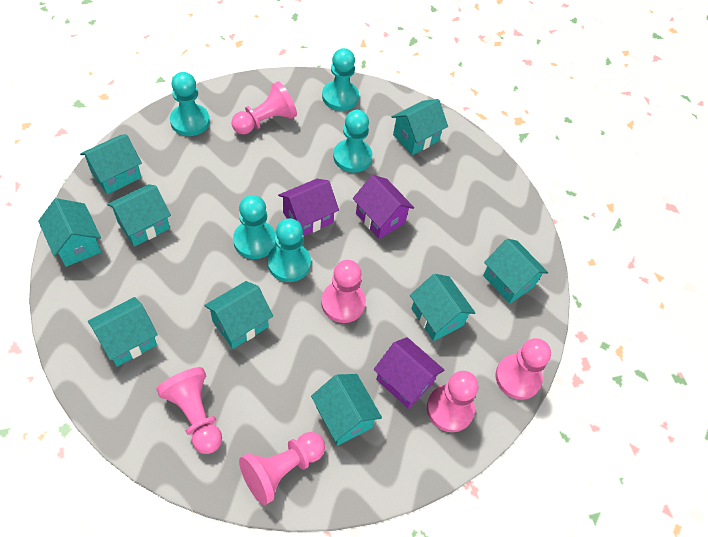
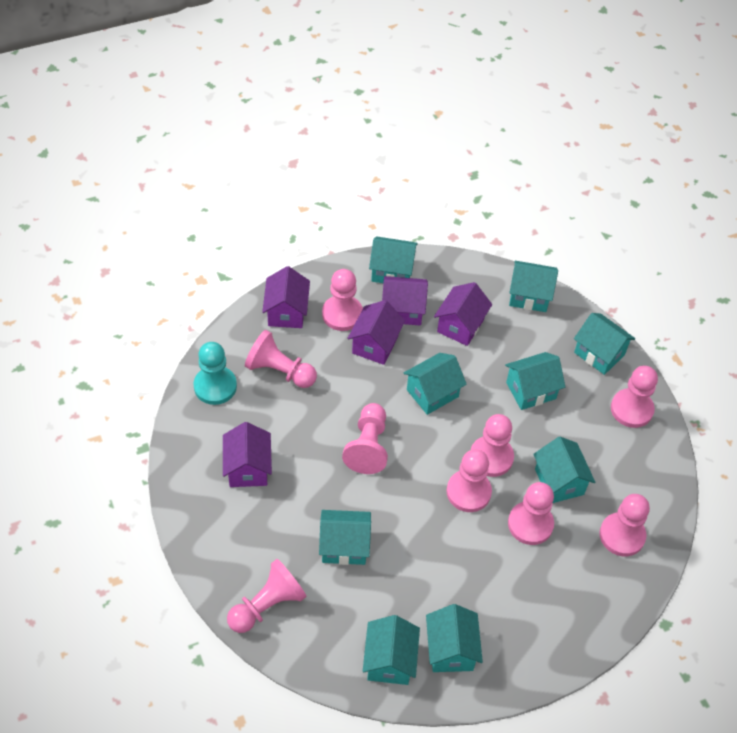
pink pawn: [156,367,222,454] [232,81,297,135] [239,432,325,505] [321,260,366,323] [427,371,478,432] [495,338,551,400] = 6 -> [227,559,307,633] [245,330,317,388] [322,269,363,331] [342,403,388,474] [447,449,492,512] [471,414,514,477] [508,482,554,545] [599,494,650,556] [611,366,658,428] = 9
purple house: [278,179,339,236] [353,175,414,239] [374,337,444,409] = 3 -> [223,422,272,487] [262,266,310,328] [347,300,405,365] [382,276,428,326] [434,282,492,346] = 5
turquoise pawn: [170,72,210,136] [233,195,276,259] [268,218,311,282] [322,48,359,111] [333,110,373,173] = 5 -> [194,342,237,405] = 1

